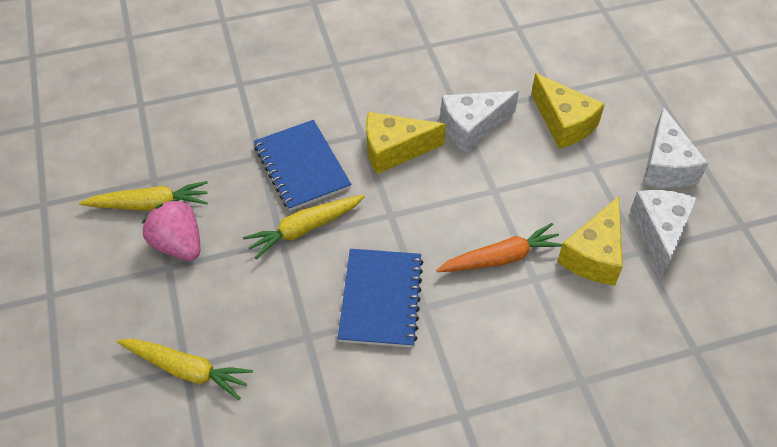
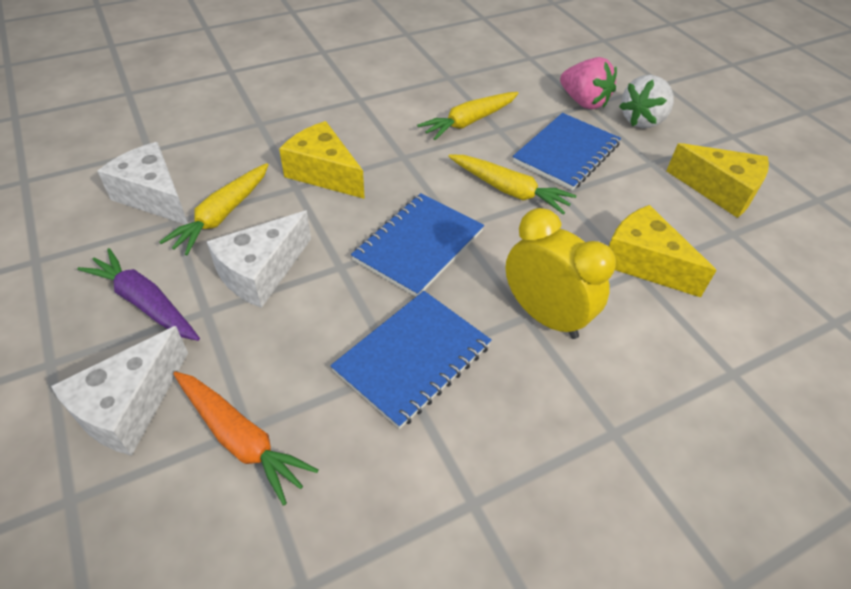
blue notebook: [254,120,351,211] [338,249,423,348] = 2 -> [330,291,492,429] [351,193,484,297] [513,113,621,191] = 3
purple carrot: none = 0 -> [77,248,200,341] = 1
white strawberry: none = 0 -> [619,75,674,128] = 1
yellow clock: none = 0 -> [505,208,616,339] = 1

